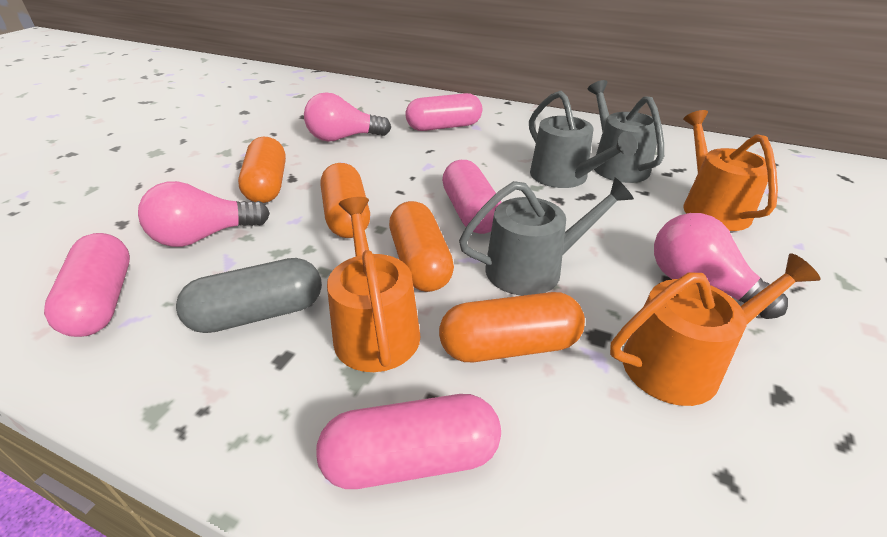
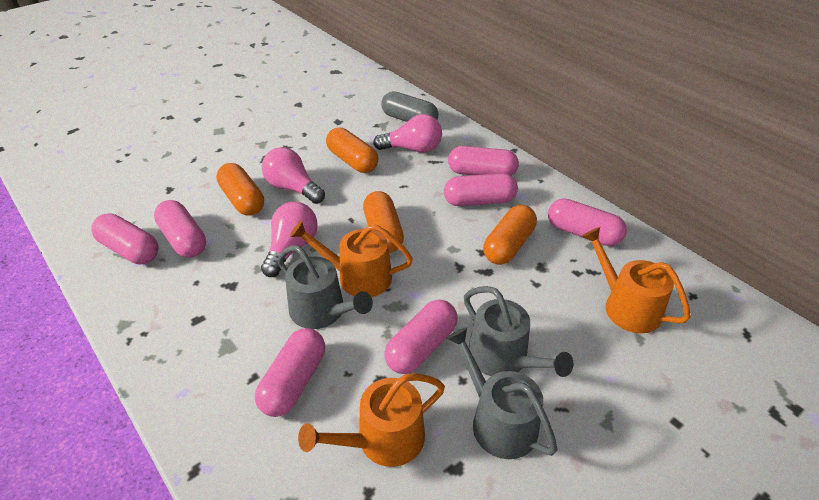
pink capsule: [44,233,130,337] [316,394,501,489] [405,93,482,131] [442,160,502,234] = 4 -> [91,213,159,264] [154,200,206,258] [255,328,325,417] [384,299,458,374] [444,173,518,206] [448,146,519,176] [548,198,627,246] = 7

